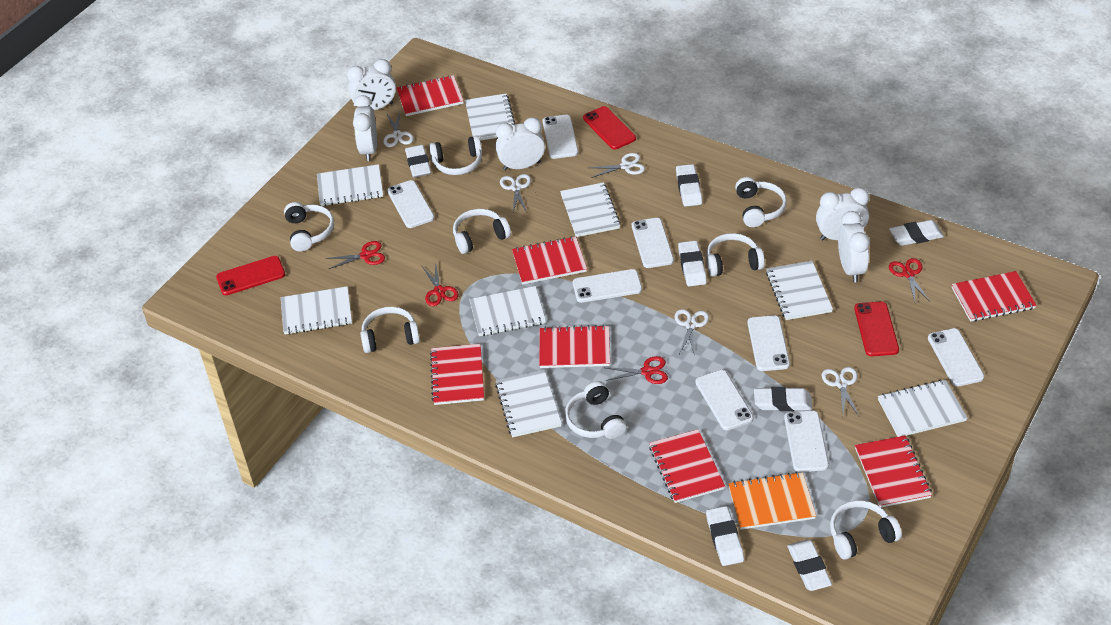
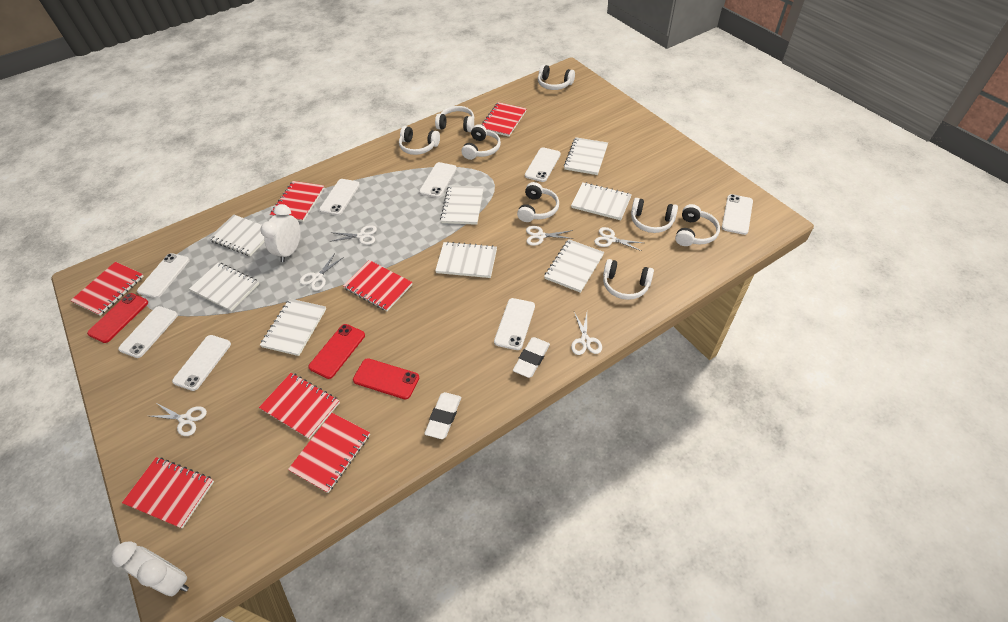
orange notebook: [728,472,816,530] = 1 -> none = 0
red scissors: [325,241,385,269] [421,261,458,306] [605,356,668,384] [889,258,930,302] = 4 -> none = 0
white clock: [347,59,396,110] [353,95,377,161] [496,117,545,170] [816,187,869,240] [838,211,870,282] = 5 -> [111,541,189,596] [261,204,301,262] = 2
white eraser: [405,145,431,177] [676,164,702,207] [678,241,707,286] [706,506,744,566] [754,387,813,411] [787,540,832,591] [889,220,944,246] = 7 -> [424,392,461,439] [513,337,550,378] = 2
white scissors: [383,110,414,147] [500,174,531,212] [589,153,645,178] [675,309,709,356] [822,367,859,416] = 5 -> [150,404,207,436] [300,253,344,291] [329,225,377,245] [526,226,574,246] [571,312,602,355] [594,227,643,251] = 6

